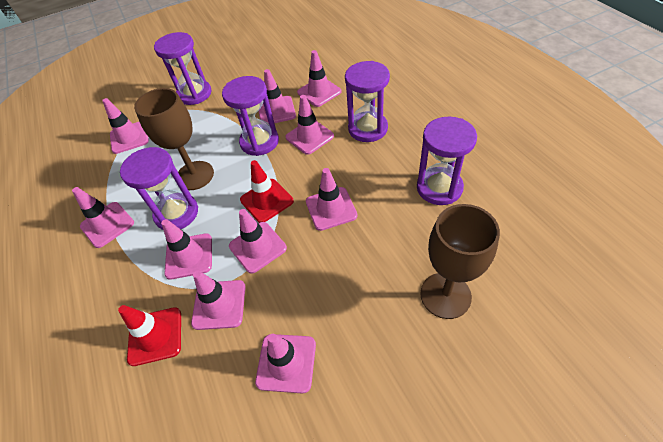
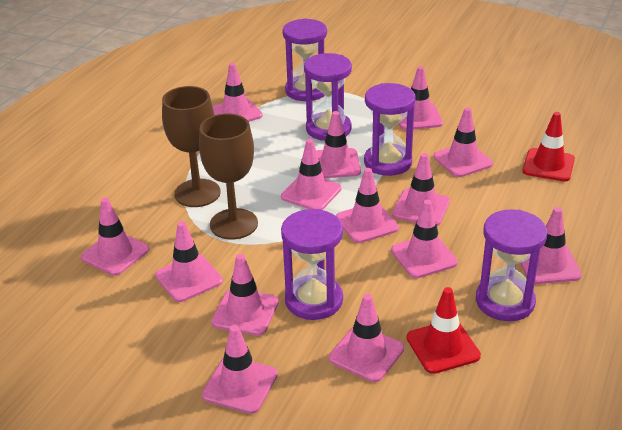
pink traffic cone: [72,187,134,248] [102,98,149,154] [161,219,212,280] [191,271,246,330] [229,209,287,274] [255,334,316,394] [259,69,296,123] [285,95,334,155] [297,50,342,107] [306,168,358,231] = 10 -> [81,198,149,276] [155,221,223,302] [202,325,278,414] [211,254,279,336] [213,63,263,122] [281,139,341,210] [316,111,361,178] [329,294,404,382] [336,168,399,243] [391,200,458,278] [392,153,450,226] [399,66,443,130] [433,107,493,177] [521,207,582,284] = 14

